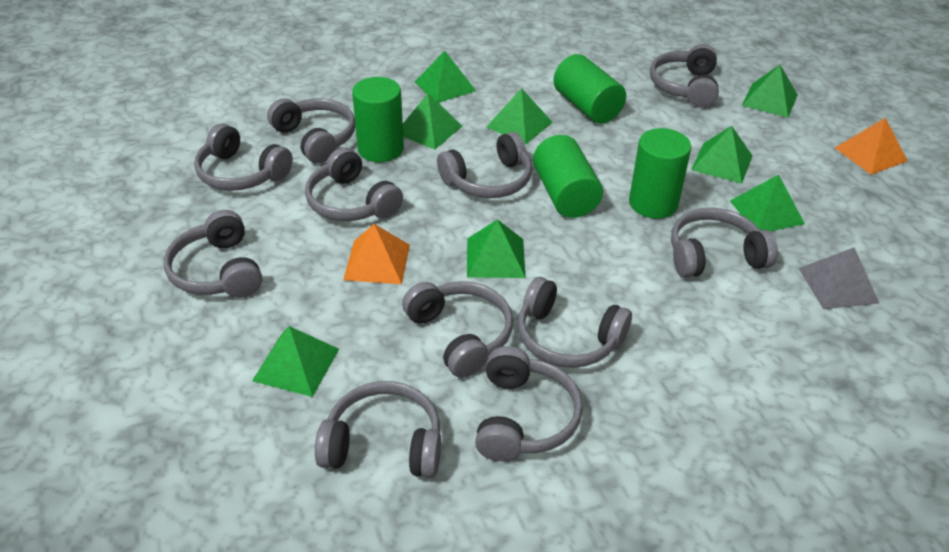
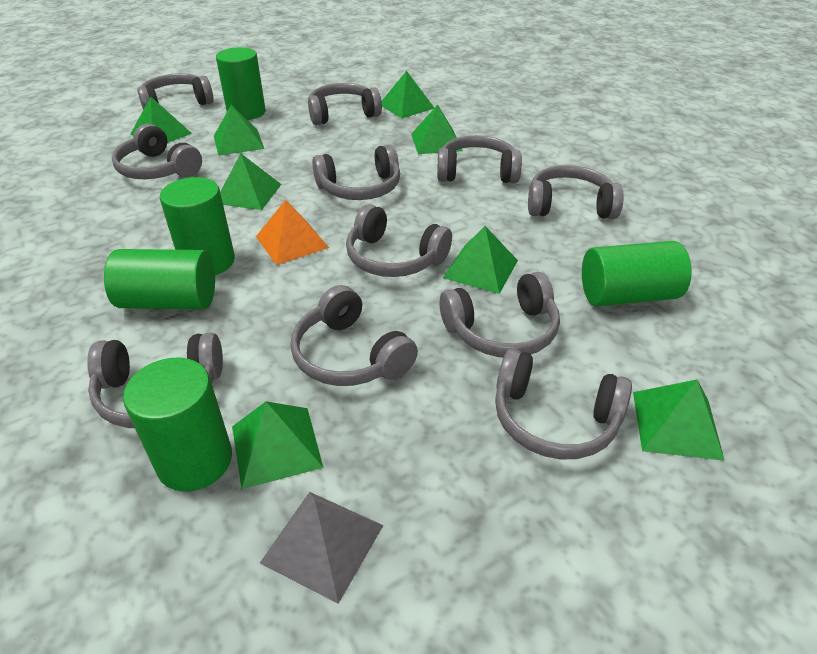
green cylinder: [352,77,404,162] [533,135,603,218] [553,54,626,124] [629,128,691,219] = 4 -> [104,249,215,309] [123,358,232,492] [160,177,235,275] [216,47,266,120] [582,241,692,306] = 5
orange pyramid: [343,224,410,284] [835,118,908,175] = 2 -> [256,200,329,265] = 1

